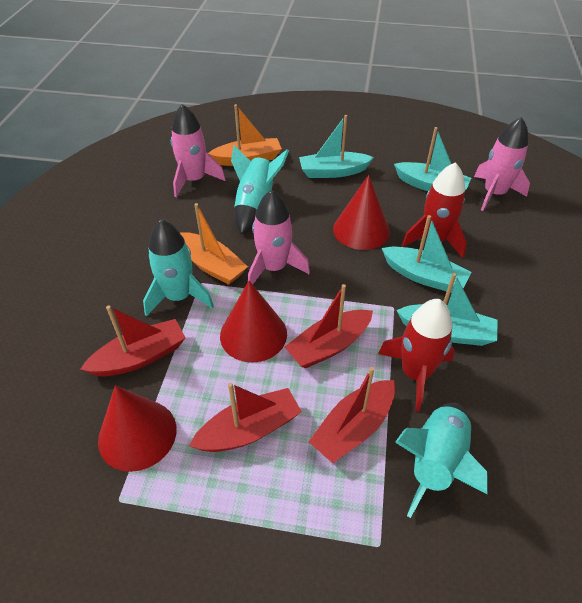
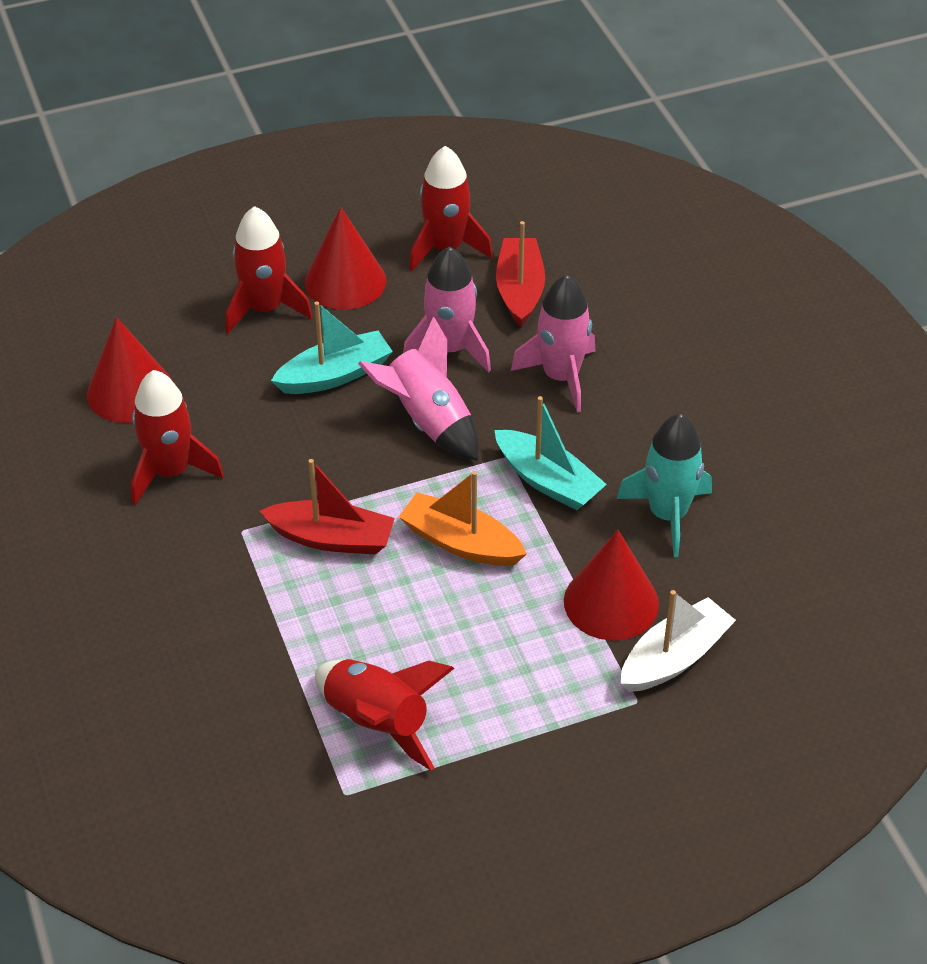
orange boat: [180,203,248,285] [208,104,282,166] = 2 -> [399,471,527,566] = 1
red boat: [80,305,186,376] [189,383,302,452] [285,284,373,368] [309,367,395,463] = 4 -> [260,459,395,555] [496,221,545,327] = 2
red rocket: [378,299,455,411] [402,162,467,258] = 2 -> [131,370,224,505] [226,206,313,334] [315,659,454,771] [409,146,493,271] = 4
turquoise boat: [299,115,374,178] [382,215,471,293] [394,127,471,191] [396,273,498,346] = 4 -> [271,302,393,394] [495,396,607,510] = 2
turquoise rocket: [143,219,214,316] [231,145,289,235] [395,402,487,518] = 3 -> [617,414,712,557] = 1
white boat: none = 0 -> [620,590,736,692] = 1

